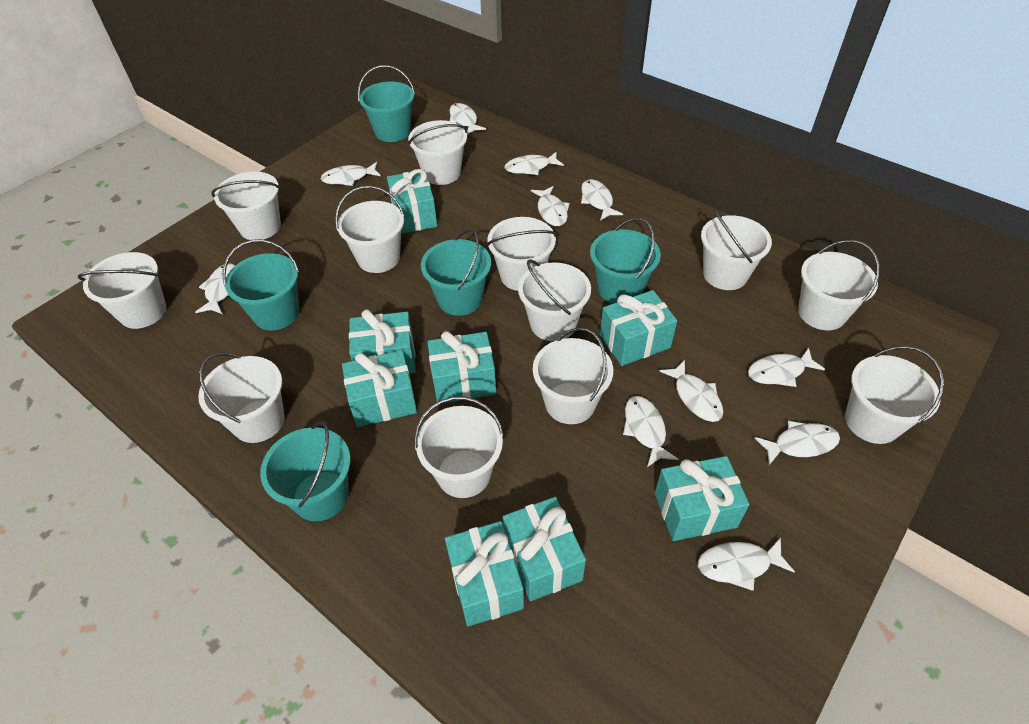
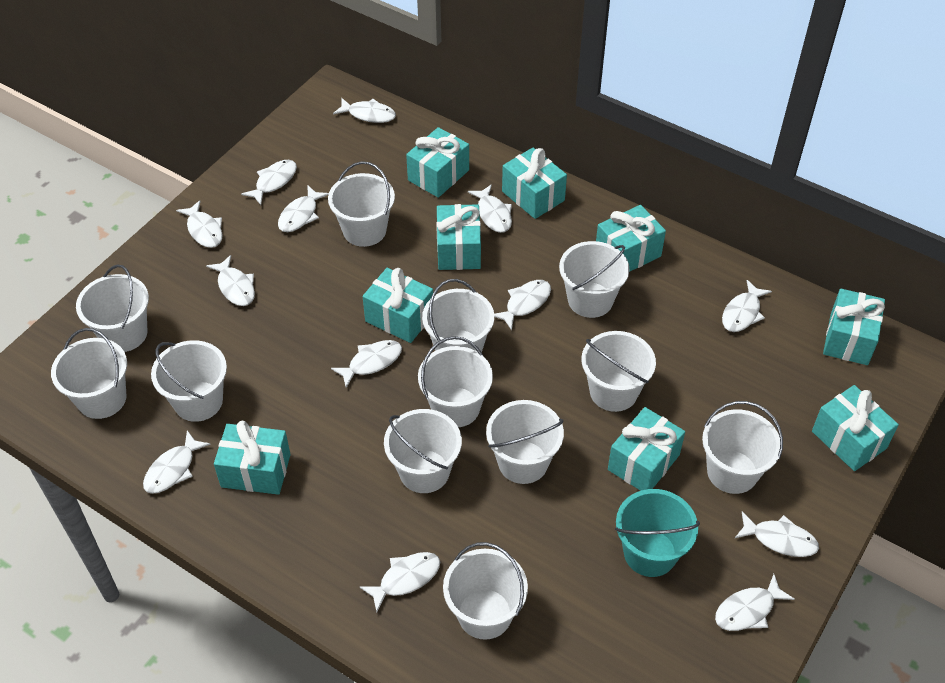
turquoise bucket: [223,239,299,330] [260,421,350,521] [358,65,415,142] [421,229,491,316] [590,218,661,304] = 5 -> [615,489,700,577] = 1
turquoise gift: [342,350,417,427] [349,309,416,374] [387,169,438,234] [428,331,496,403] [445,521,524,627] [503,497,586,601] [600,290,677,366] [655,456,749,541] = 8 -> [214,421,291,495] [362,268,433,343] [406,127,469,198] [436,204,481,270] [502,147,567,219] [596,205,666,272] [608,407,685,491] [812,385,899,471] [823,289,885,365] = 9
white fish: [195,263,236,314] [321,162,381,186] [450,103,486,135] [505,152,564,175] [531,186,570,226] [581,179,623,221] [623,396,679,467] [659,360,724,422] [698,538,795,591] [748,348,825,387] [755,421,840,465] = 11 -> [143,430,211,494] [176,200,223,248] [206,255,255,306] [241,160,297,205] [278,185,329,232] [331,340,402,388] [333,98,396,123] [360,552,440,612] [468,184,512,233] [494,280,551,331] [715,574,795,631] [722,280,772,332] [735,512,819,557] = 13

